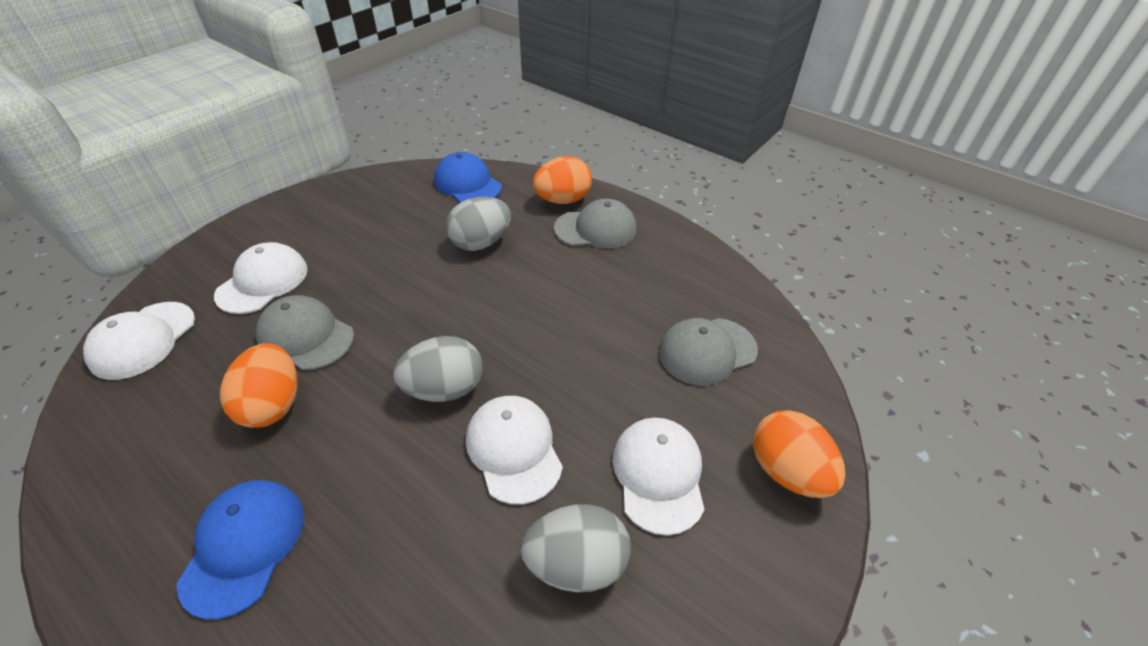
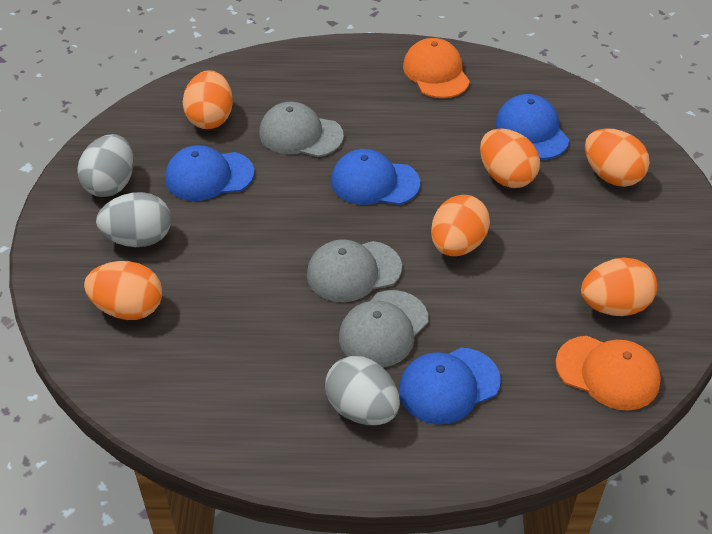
blue cap: [177,480,304,620] [434,152,502,203] = 2 -> [165,145,254,201] [331,149,420,205] [399,348,501,424] [496,94,569,160] = 4
orange cap: none = 0 -> [403,38,470,98] [556,336,661,410] = 2
orange egg: [220,343,298,428] [533,156,592,204] [753,410,845,498] = 3 -> [84,261,162,320] [183,70,233,129] [431,195,490,256] [480,128,540,188] [581,258,657,316] [585,128,650,187] = 6
white cap: [83,302,195,380] [214,242,308,314] [466,396,563,505] [612,417,705,536] = 4 -> none = 0

